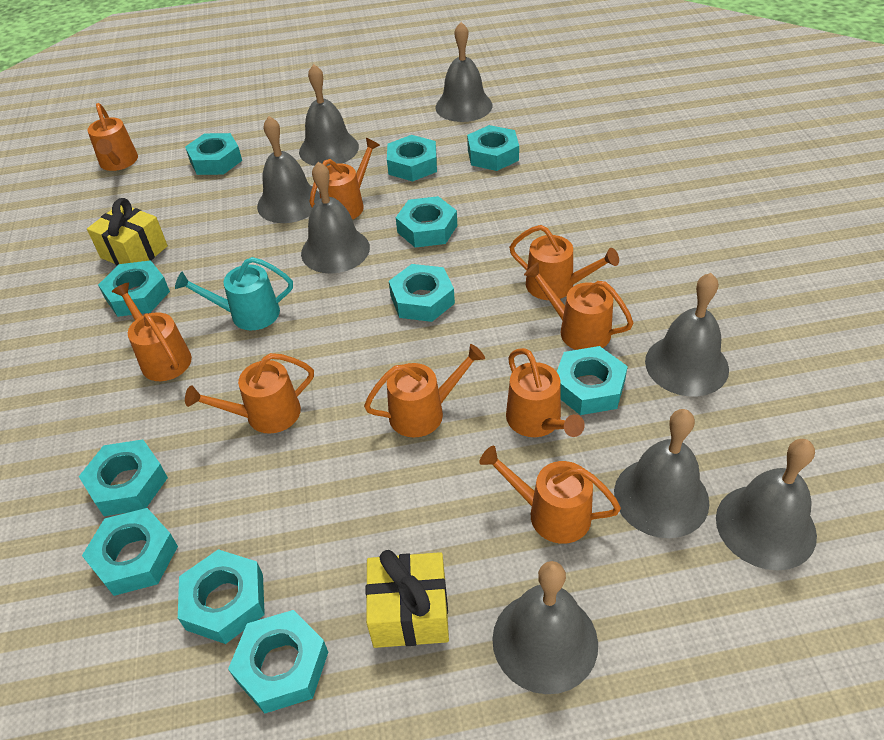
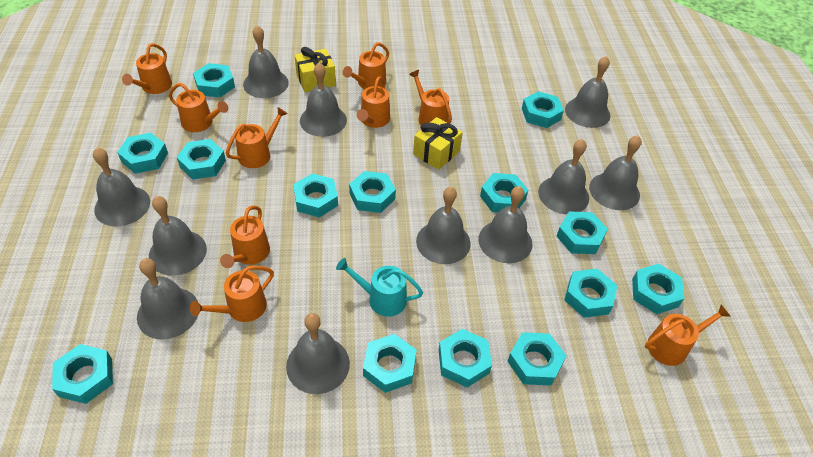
grey bell: [257,116,320,223] [299,64,359,166] [301,162,370,274] [436,22,493,122] [492,561,598,694] [614,409,710,538] [645,273,729,396] [716,439,817,570] = 8 -> [93,148,150,226] [137,258,198,339] [149,196,207,276] [243,25,289,98] [286,313,350,394] [300,62,347,137] [416,187,471,264] [479,186,532,263] [538,139,589,214] [565,56,611,128] [589,135,642,210] = 11
turquoise nut: [79,439,168,516] [82,508,178,596] [98,260,170,317] [178,549,265,644] [185,133,242,175] [228,610,328,713] [387,135,437,181] [389,264,455,322] [396,196,457,248] [467,125,519,171] [557,346,628,415] = 11 -> [52,344,113,404] [117,133,168,174] [177,139,226,180] [193,63,235,97] [293,173,338,218] [349,171,396,213] [363,334,417,393] [439,329,492,387] [480,173,528,213] [507,332,566,386] [522,91,564,128] [557,211,608,254] [564,269,617,318] [632,264,684,314] = 14

